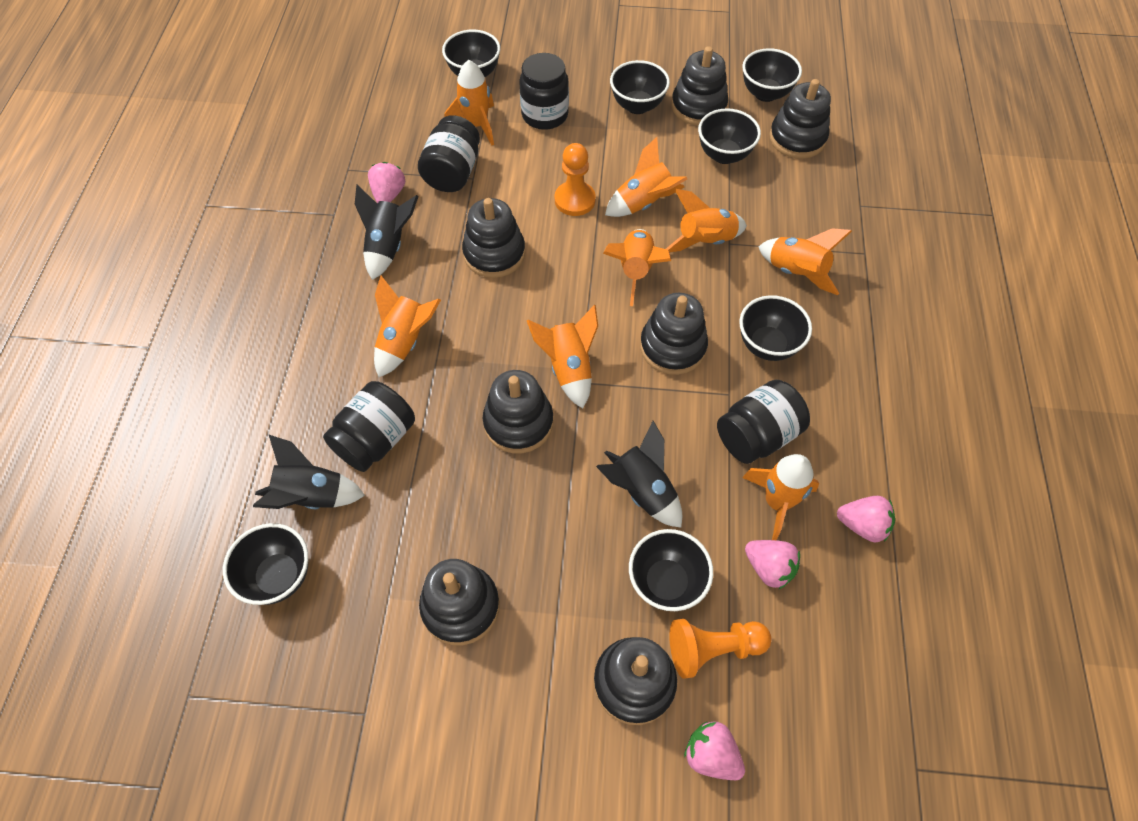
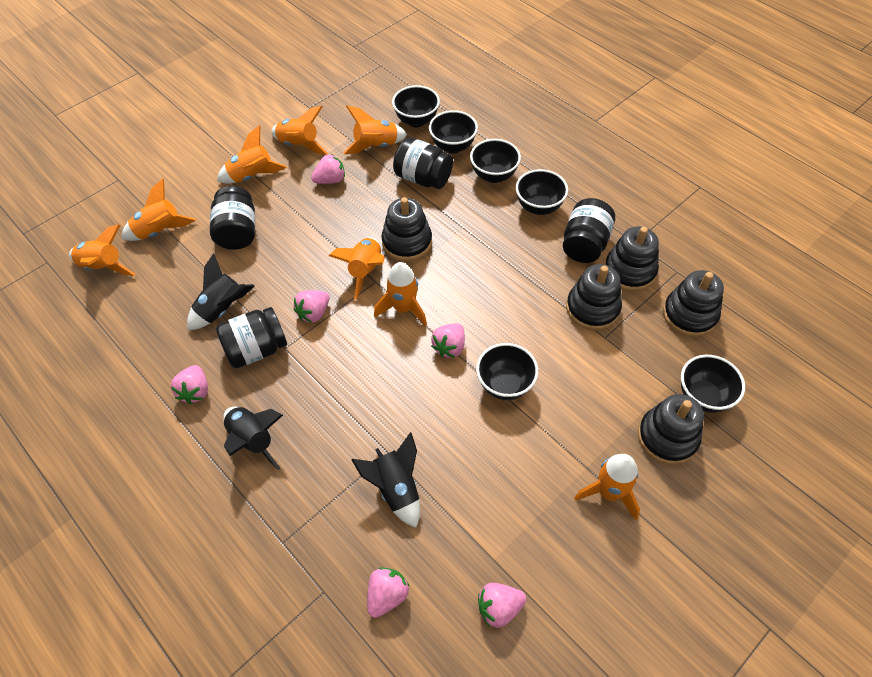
black bowl: [223,523,308,605] [442,29,500,77] [610,60,670,114] [629,529,713,611] [698,108,761,164] [739,295,812,361] [742,48,802,102] = 7 -> [392,85,440,127] [429,110,478,154] [470,139,521,183] [476,343,538,400] [516,169,568,215] [681,355,745,413] = 6
black stacking toy: [419,559,500,645] [462,198,525,278] [483,370,553,453] [594,637,677,725] [640,293,708,375] [671,46,728,126] [769,79,831,159] = 7 -> [381,197,432,261] [566,264,622,330] [604,226,659,291] [638,394,704,465] [663,270,724,337] = 5
orange pawn: [555,143,596,216] [669,619,771,679] = 2 -> none = 0
pink strawberry: [368,162,405,203] [684,722,745,780] [745,540,800,589] [837,496,895,542] = 4 -> [171,365,208,404] [294,290,330,323] [311,154,345,184] [367,567,410,618] [431,324,465,358] [478,583,527,628] = 6

